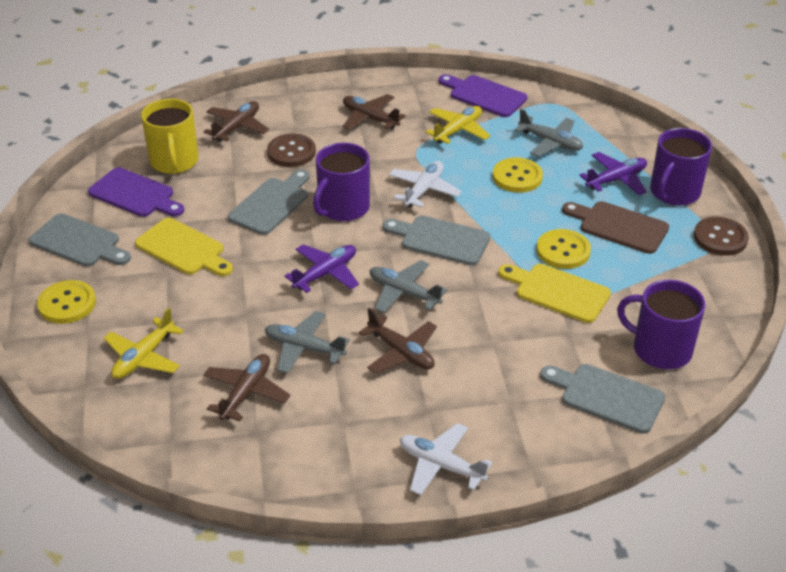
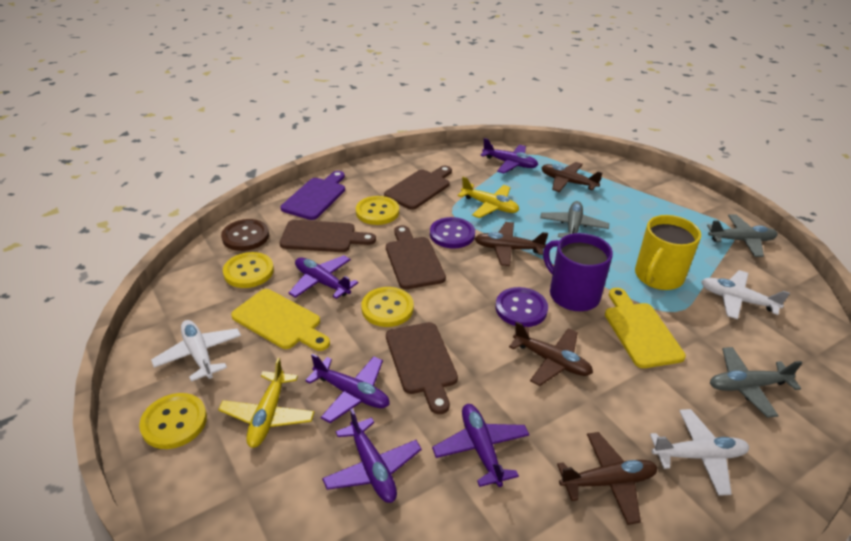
brown button: [267,134,316,167] [694,217,749,256] = 2 -> [221,219,269,251] = 1
brown cutting board: [562,201,669,254] = 1 -> [280,220,376,252] [384,166,452,210] [386,225,446,289] [386,322,458,414] = 4
grey cutting board: [29,213,131,267] [228,170,310,235] [383,216,490,265] [540,364,665,434] = 4 -> none = 0
purple button: none = 0 -> [430,217,475,249] [496,287,548,327] = 2
purple cutting board: [88,167,184,217] [438,74,527,117] = 2 -> [280,171,345,220] = 1
purple mug: [313,143,370,221] [617,280,705,369] [650,128,712,206] = 3 -> [543,233,613,311] = 1
purple plane: [284,244,359,293] [579,152,647,195] = 2 -> [289,255,358,299] [305,353,390,423] [322,408,422,503] [432,404,530,487] [480,138,538,173] = 5
white plane: [389,161,462,208] [400,423,492,495] = 2 -> [151,320,241,382] [650,409,750,496] [701,270,790,319] = 3
yellow button: [37,280,96,324] [493,158,543,193] [537,229,591,269] = 3 -> [139,393,207,449] [223,252,274,288] [356,196,399,225] [361,287,414,327] = 4

